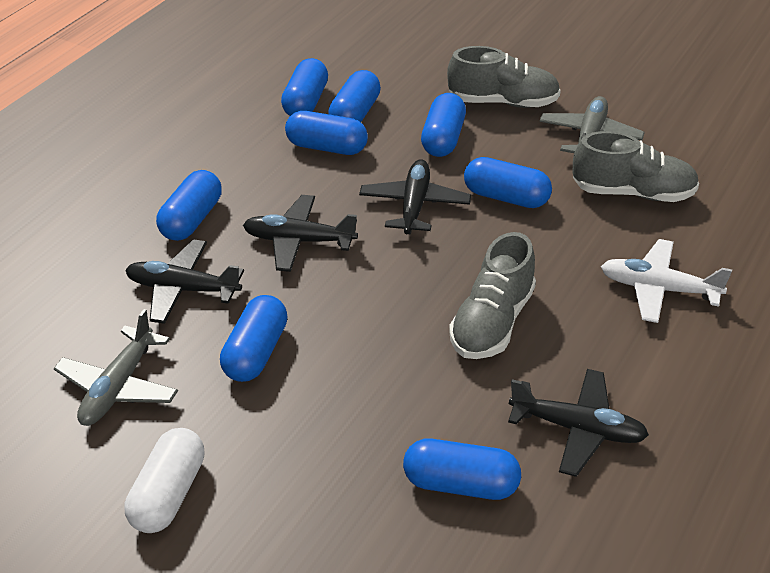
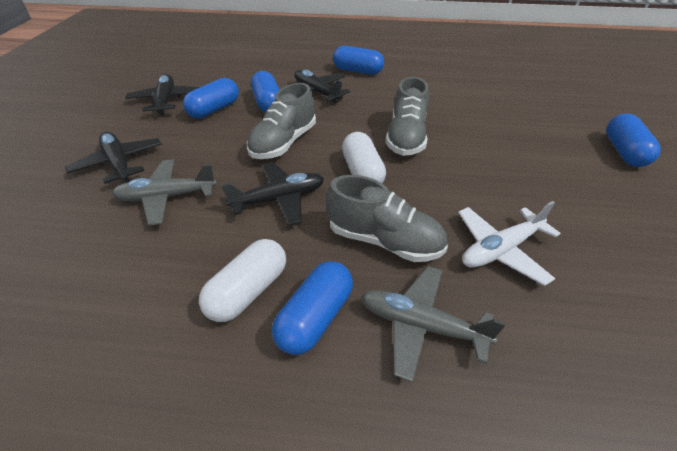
blue capsule: [156,170,222,241] [220,295,288,382] [281,58,328,116] [285,111,368,155] [328,70,381,122] [403,439,521,500] [421,93,466,157] [464,157,552,208] = 8 -> [183,78,239,119] [251,71,280,112] [272,261,353,355] [333,46,384,75] [606,114,661,167] = 5
white capsule: [124,428,204,533] = 1 -> [199,239,286,322] [342,132,386,183] = 2

